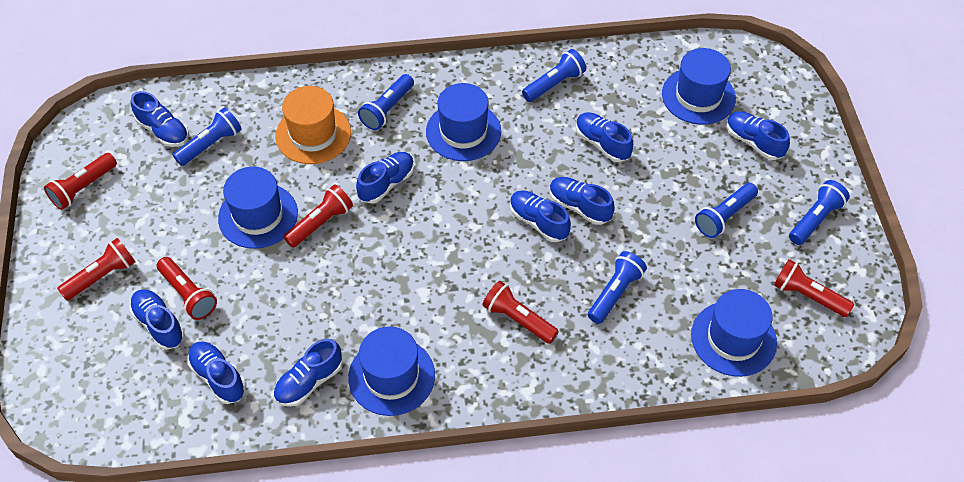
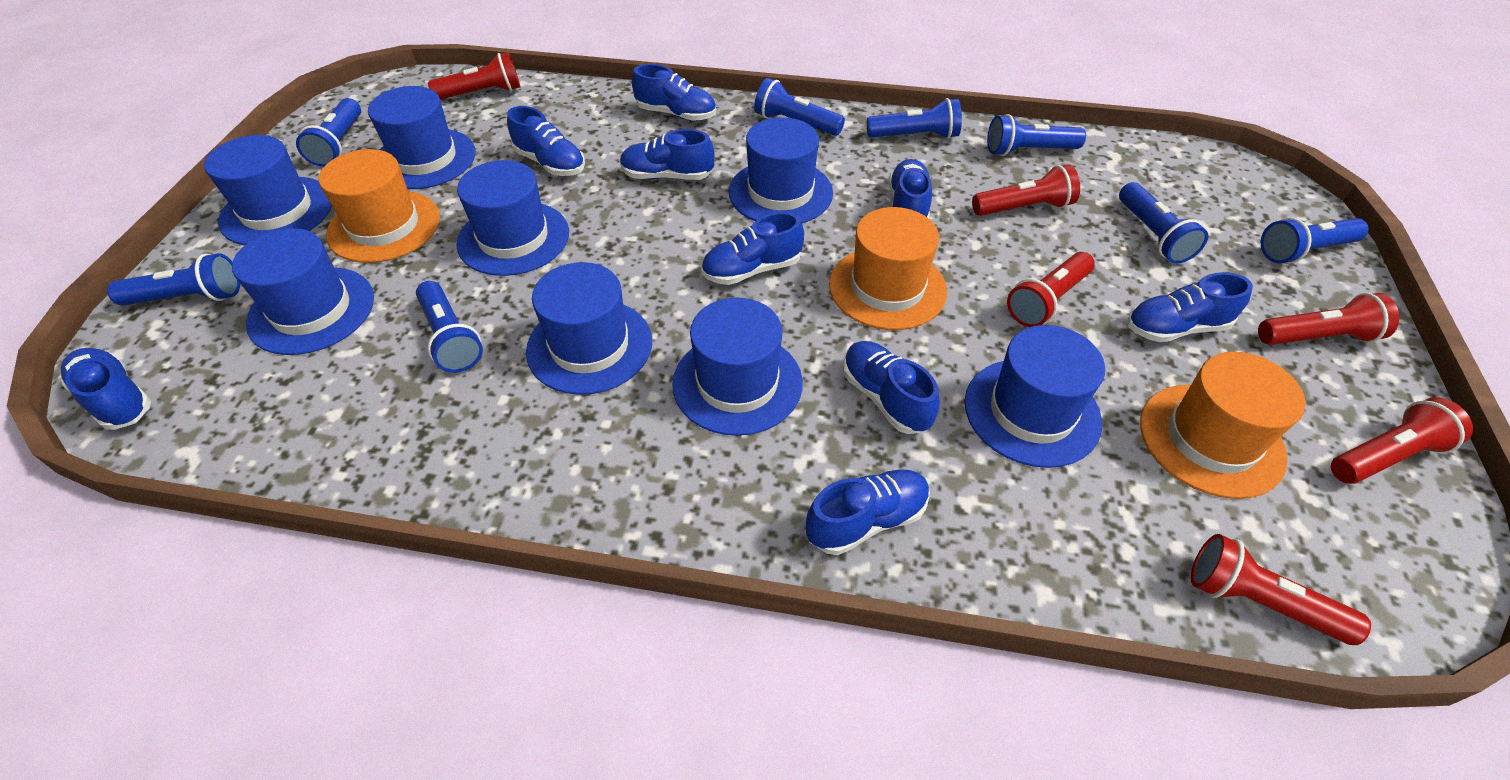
blue flashlight: [173,107,242,166] [358,74,414,130] [522,49,586,102] [588,251,647,324] [695,183,758,238] [789,180,850,245] = 6 -> [107,253,240,306] [296,98,361,167] [416,281,483,373] [754,78,845,136] [867,98,962,139] [987,114,1086,156] [1119,182,1208,264] [1261,217,1369,264] = 8
blue hat: [218,167,298,249] [348,326,435,416] [426,83,501,161] [662,48,736,125] [691,289,777,377] = 5 -> [204,135,332,245] [232,228,374,355] [368,86,476,189] [456,160,569,276] [526,262,652,395] [672,297,803,436] [729,117,833,223] [965,325,1105,468] = 8
orange hat: [275,86,351,164] = 1 -> [318,149,440,263] [829,207,947,330] [1140,352,1306,499] = 3

